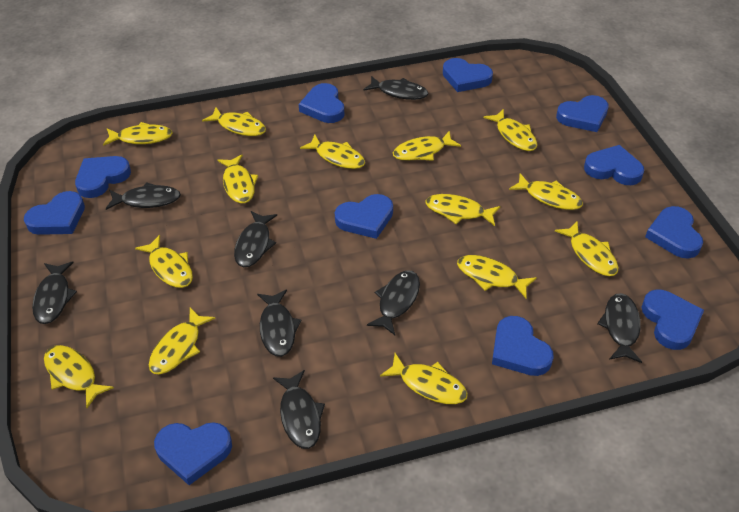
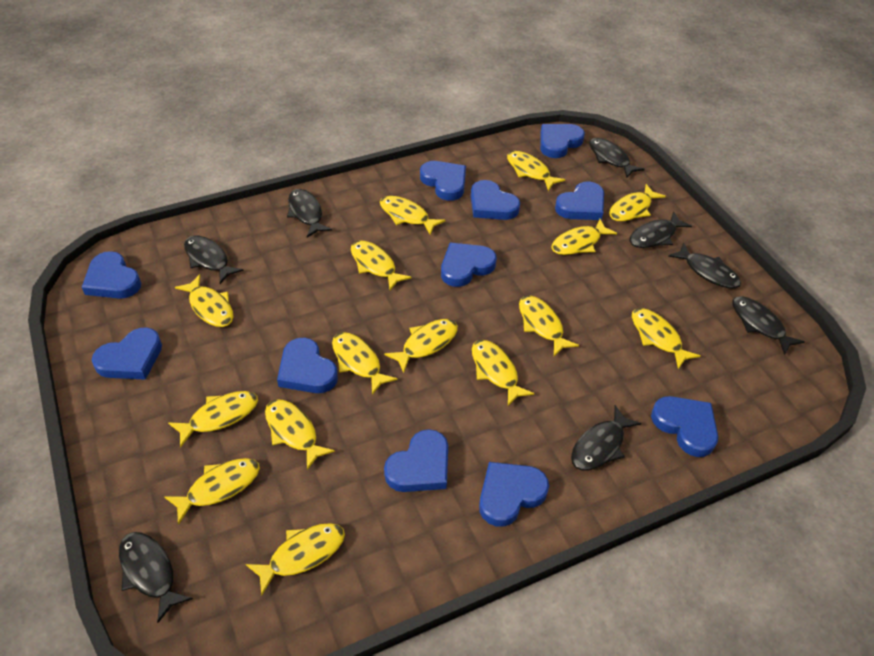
yellow fish: [44,345,114,408] [103,122,173,146] [135,235,193,288] [149,308,215,374] [202,107,266,136] [217,154,258,203] [300,135,365,169] [380,353,468,404] [393,131,461,161] [425,194,500,226] [457,255,537,298] [483,109,537,151] [509,173,583,210] [555,221,618,276] = 14 -> [164,458,260,525] [168,391,258,448] [175,274,233,327] [246,523,345,596] [265,399,335,470] [332,332,398,395] [351,240,412,290] [380,196,445,235] [384,319,458,373] [472,340,534,406] [507,151,565,191] [519,295,579,356] [551,219,617,255] [609,184,666,222] [632,308,700,369] = 15

